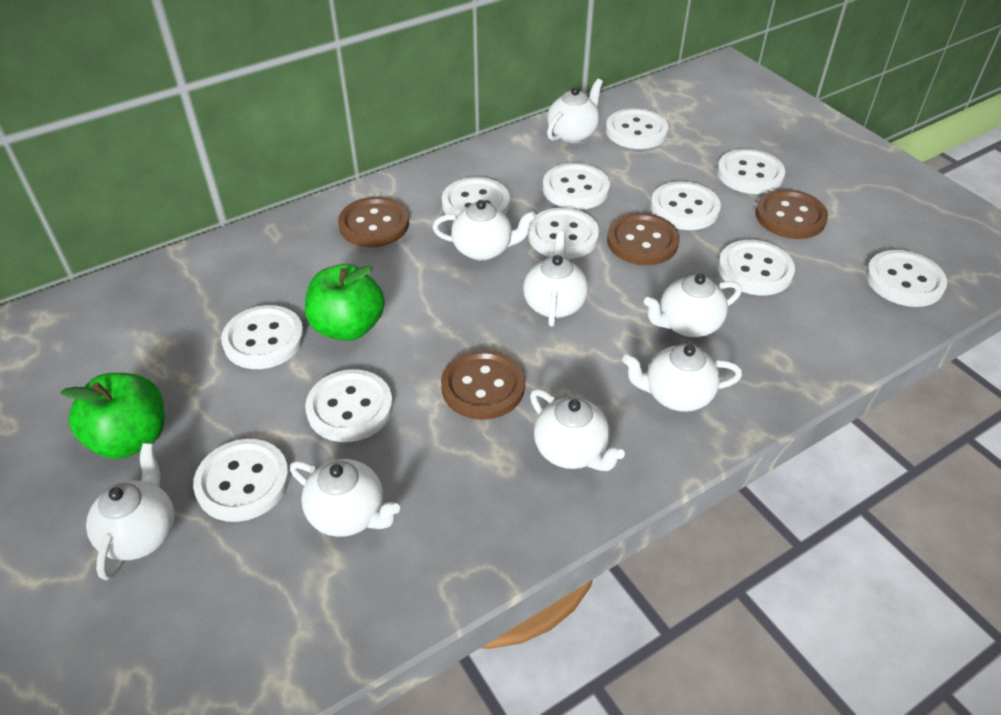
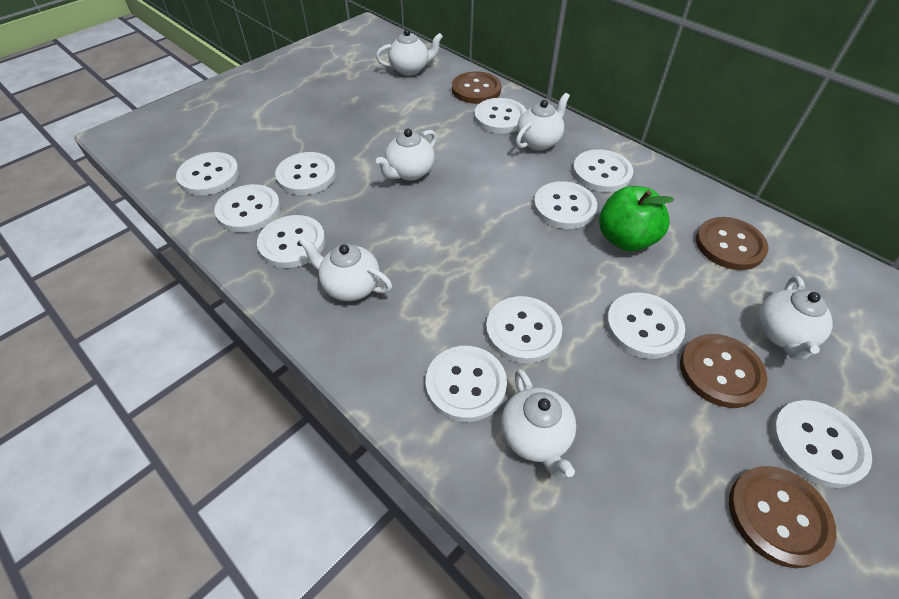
green apple: [60,373,165,459] [305,264,385,341] = 2 -> [599,186,674,251] = 1
white teapot: [86,443,174,580] [290,459,400,537] [432,200,536,261] [523,231,588,327] [530,389,625,471] [547,78,603,143] [622,344,742,412] [644,274,742,337] = 8 -> [299,237,392,301] [376,29,443,76] [376,129,437,181] [501,369,576,478] [516,93,570,151] [758,276,833,361] = 6

